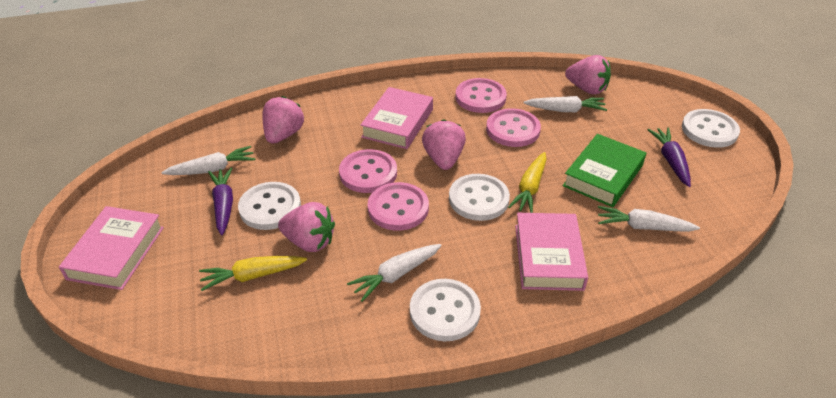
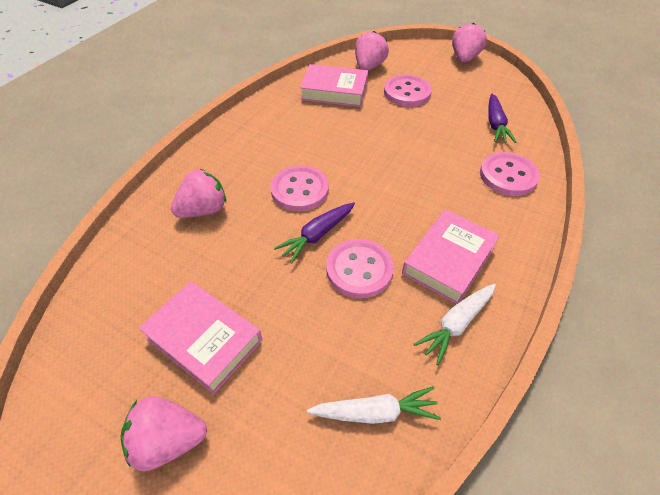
green book: [563,134,646,207] = 1 -> none = 0
white button: [238,182,301,230] [410,279,481,341] [449,174,510,221] [682,109,740,148] = 4 -> none = 0
white carrot: [161,146,255,175] [347,244,442,302] [523,96,607,112] [598,206,700,232] = 4 -> [307,386,441,424] [414,284,496,365] = 2
yellow carrot: [199,256,307,291] [508,152,547,213] = 2 -> none = 0

